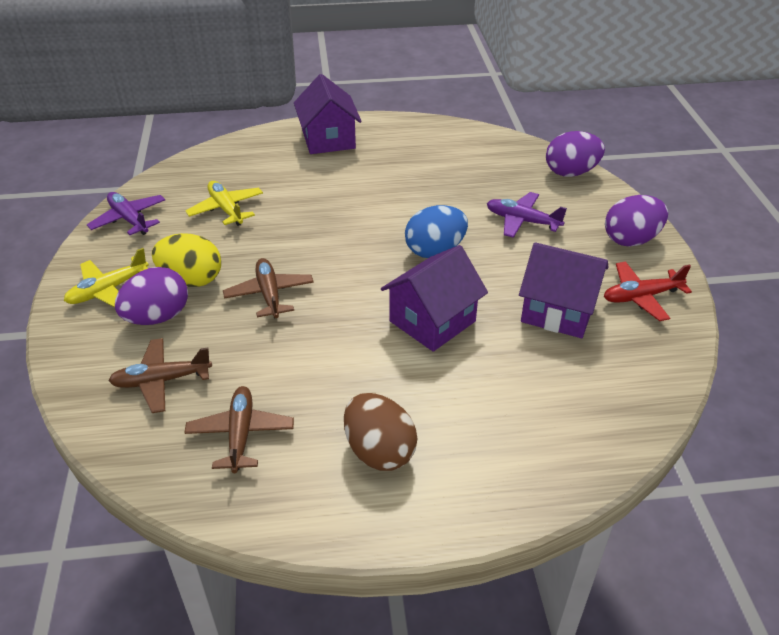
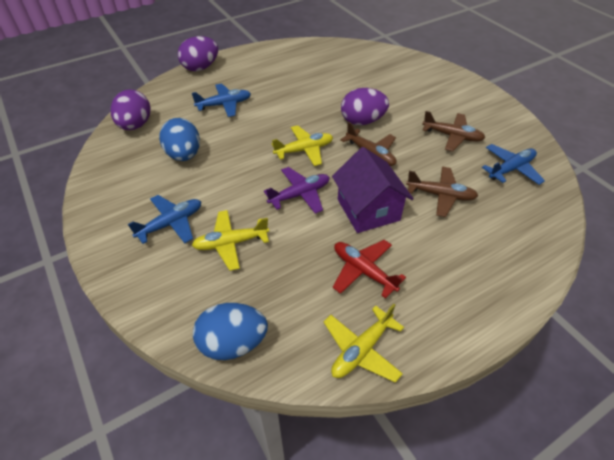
blue egg: [405,205,468,258] = 1 -> [159,118,200,161] [193,303,268,360] = 2
blue plane: none = 0 -> [128,195,201,244] [192,83,251,117] [482,144,545,185] = 3
brown egg: [344,393,418,471] = 1 -> none = 0
purple house: [294,74,362,154] [381,245,488,352] [519,242,608,338] = 3 -> [332,147,414,233] = 1
purple plane: [87,192,165,235] [487,192,567,238] = 2 -> [264,167,330,214] = 1
yellow egg: [152,233,221,287] = 1 -> none = 0
yellow plane: [64,248,149,307] [185,181,263,226] = 2 -> [192,210,269,271] [271,125,333,166] [323,304,404,383] = 3

